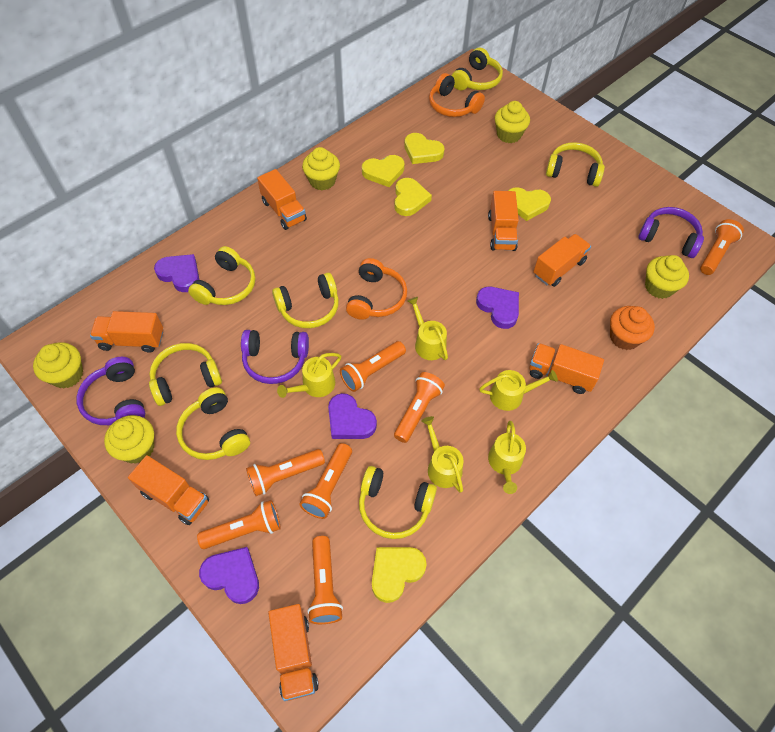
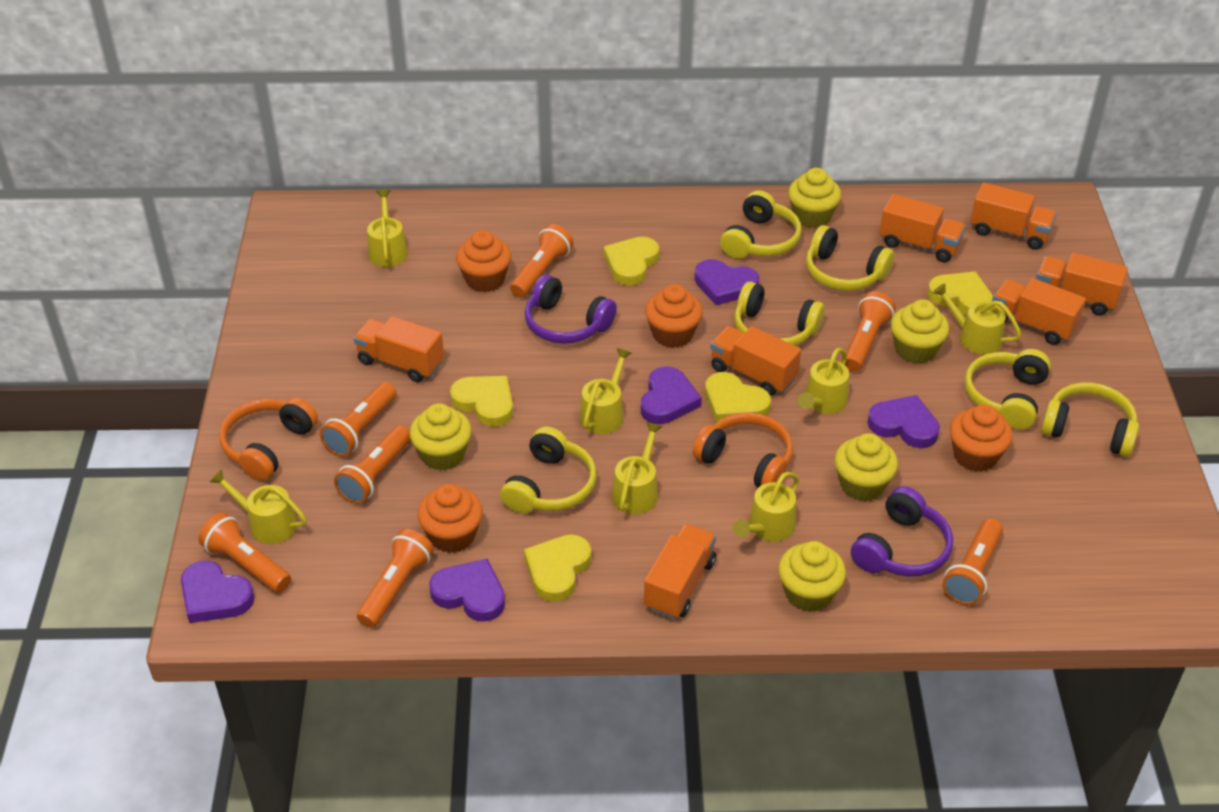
orange cupcake: [610,306,655,350] = 1 -> [417,484,483,553] [456,230,511,292] [645,284,703,348] [950,404,1013,472] = 4
purple headphones: [76,357,145,425] [241,330,309,384] [638,207,704,258] = 3 -> [525,274,617,344] [851,486,953,577] = 2
purple heart: [154,254,199,292] [199,547,259,604] [328,393,377,439] [476,287,519,329] = 4 -> [181,560,254,623] [429,559,505,622] [641,367,702,424] [695,259,759,305] [867,395,940,448] = 5
yellow headphones: [149,343,222,406] [176,387,250,460] [188,246,255,305] [272,273,339,328] [359,466,437,539] [451,48,503,90] [546,142,605,187] = 7 -> [500,427,597,514] [720,190,802,259] [735,282,825,346] [806,225,894,291] [965,349,1051,430] [1041,383,1139,457] = 6
yellow watering can: [277,353,341,398] [407,297,448,360] [421,416,464,493] [479,370,558,411] [488,421,526,494] = 5 -> [210,469,307,544] [367,189,408,267] [580,348,632,434] [612,422,662,514] [733,472,799,541] [798,348,849,414] [933,283,1021,355] = 7

